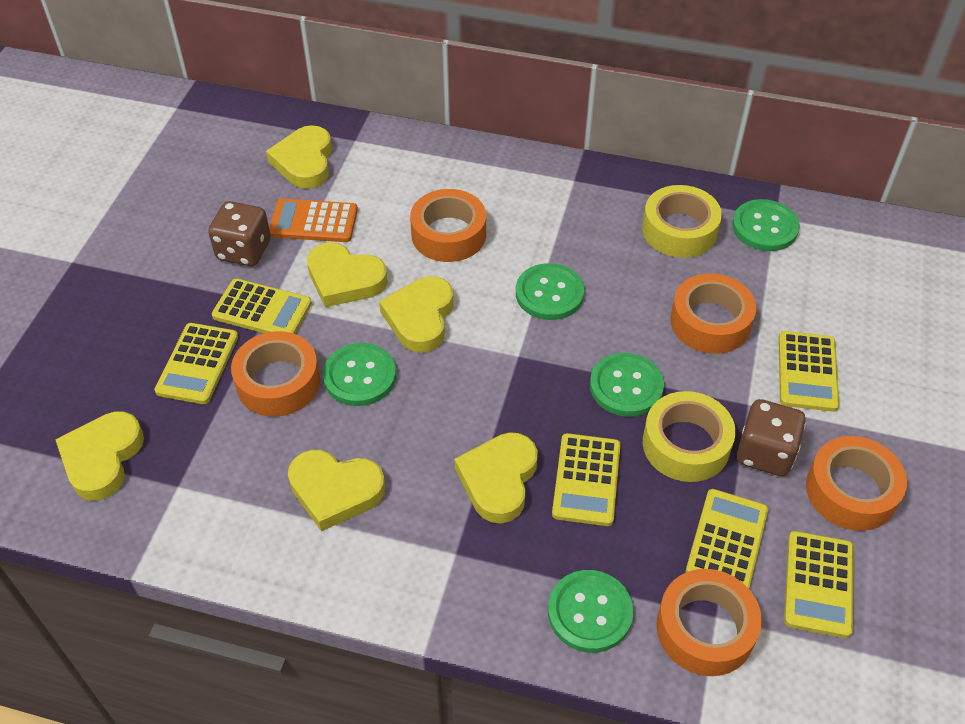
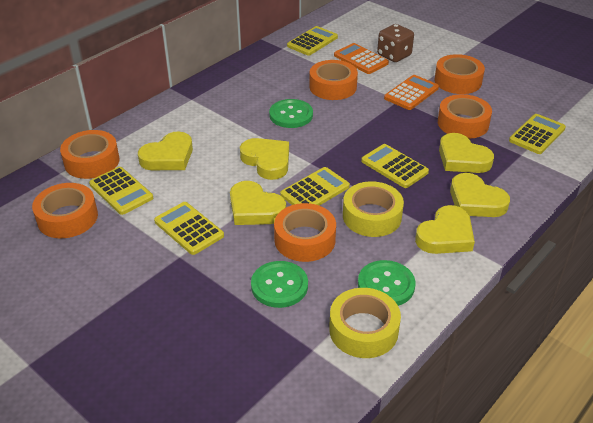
brown dice: [208,201,271,266] [737,399,806,476] = 2 -> [377,24,414,62] = 1
green button: [323,343,396,406] [516,263,584,320] [548,570,633,653] [590,353,664,417] [732,199,800,251] = 5 -> [251,261,308,308] [269,99,313,128] [358,260,416,306] = 3
orange calculator: [269,199,358,242] = 1 -> [334,43,389,74] [384,75,439,110] = 2
orange tape: [231,331,320,417] [410,189,486,262] [656,569,762,676] [670,273,756,354] [806,436,907,531] = 5 -> [32,183,98,238] [60,130,120,179] [274,203,336,262] [309,60,358,100] [434,54,485,94] [438,94,492,139] = 6

